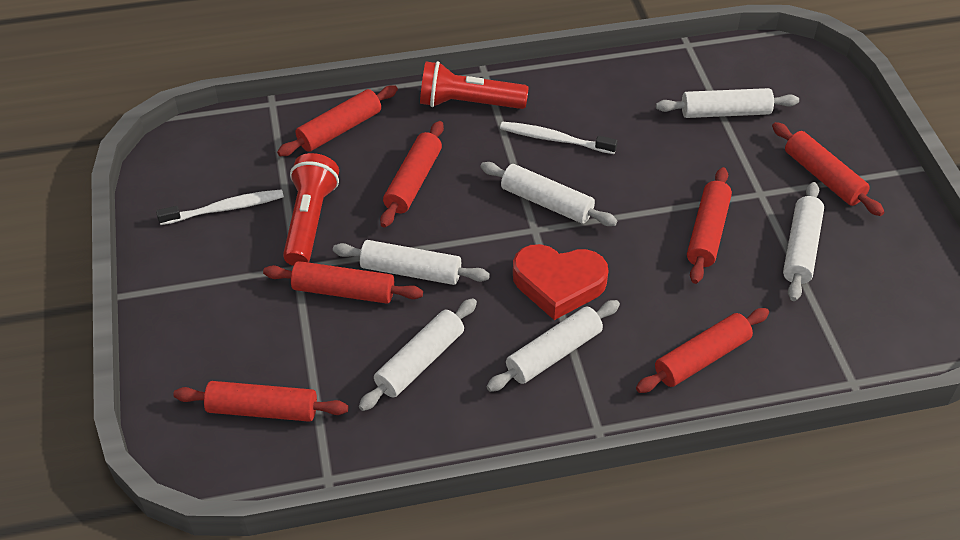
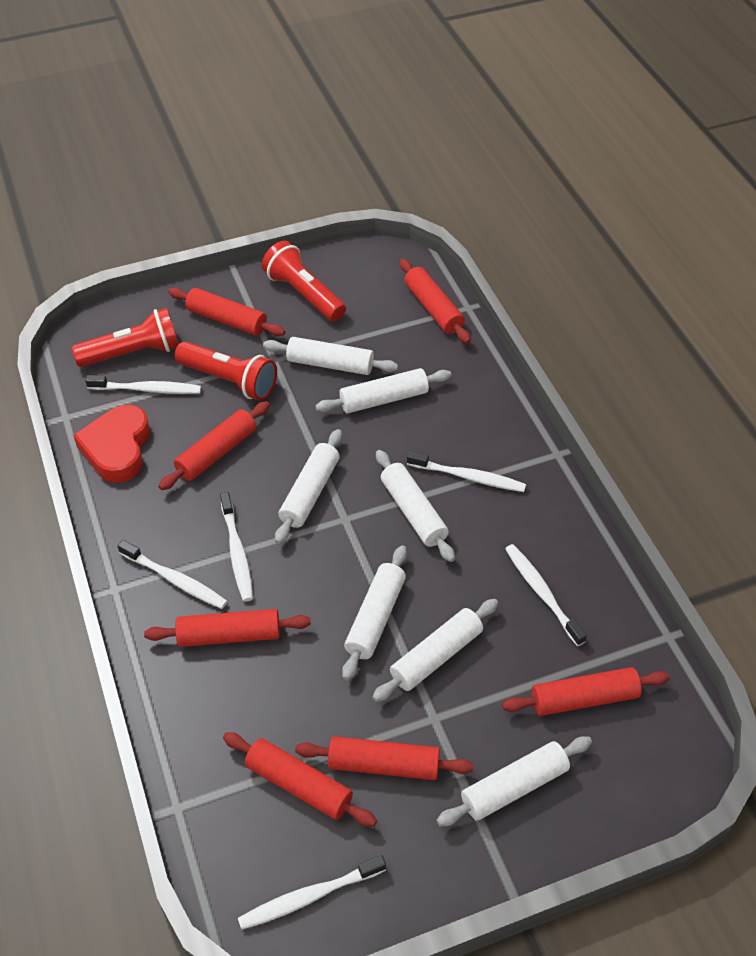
red flashlight: [283,153,339,266] [420,61,529,109] = 2 -> [71,308,179,367] [175,342,277,401] [262,241,346,322] = 3
white rolling pin: [333,240,490,285] [359,298,477,411] [480,162,617,226] [486,300,620,392] [656,88,799,118] [783,182,824,301] = 6 -> [263,337,398,375] [275,429,342,544] [315,368,451,413] [342,545,407,680] [372,599,498,702] [376,450,455,562] [436,736,592,826] = 7
white toothbrush: [156,189,284,225] [500,121,617,154] = 2 -> [85,375,201,394] [118,540,228,609] [220,492,253,602] [238,855,386,930] [407,451,526,492] [505,544,587,646] = 6

